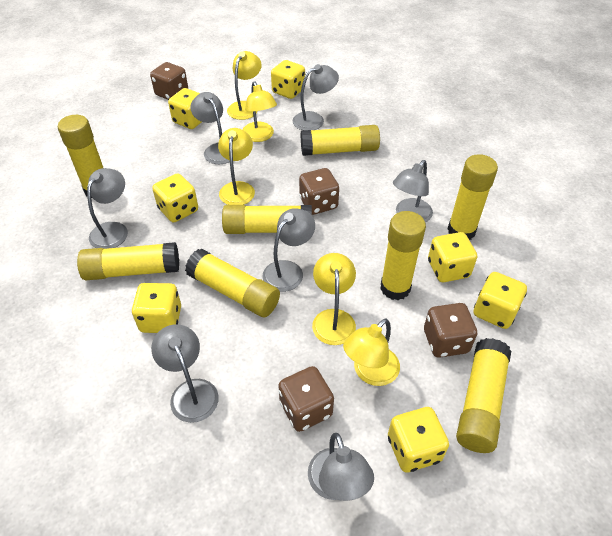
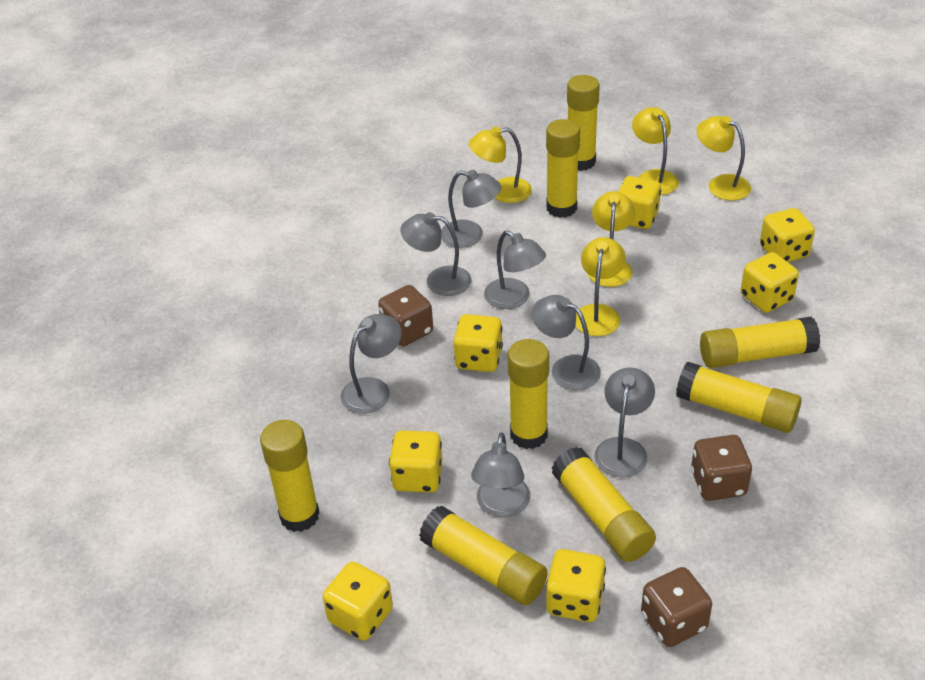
brown dice: [150,62,188,100] [278,366,334,432] [299,168,339,215] [424,303,477,358] = 4 -> [378,285,433,346] [641,567,712,647] [691,435,752,501] = 3

